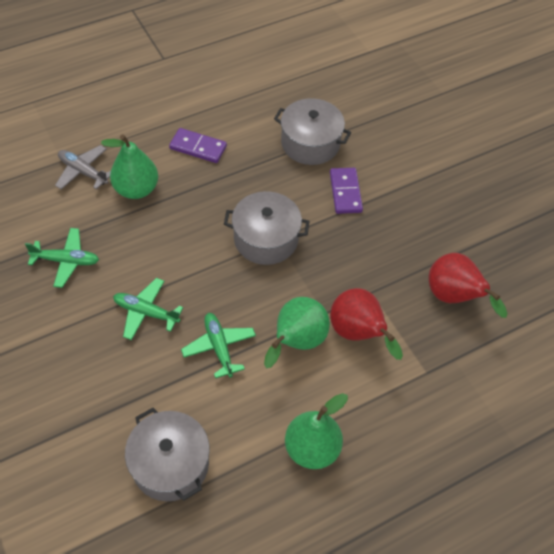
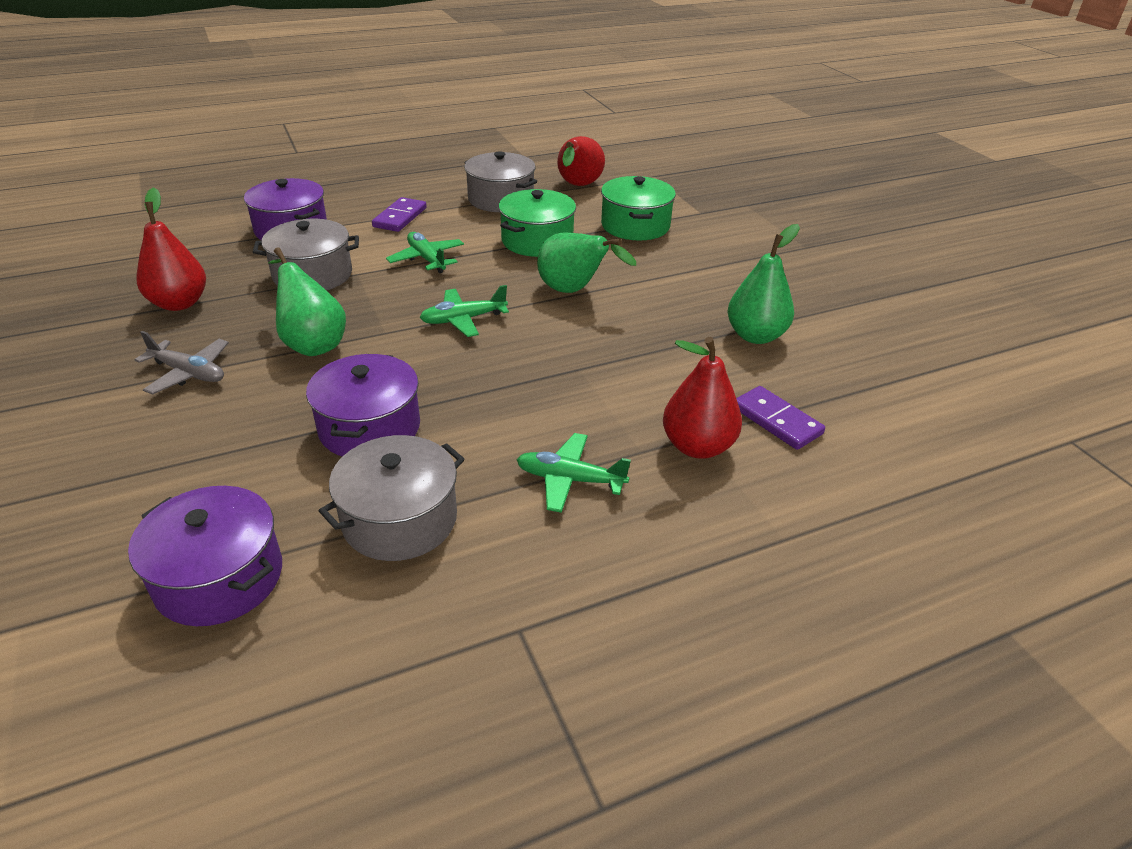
green pot: none = 0 -> [499,189,576,257] [601,176,676,240] = 2
purple pot: none = 0 -> [128,486,282,626] [244,178,327,241] [306,354,420,456] = 3
red pear: [330,288,403,360] [428,253,508,318] = 2 -> [137,188,206,311] [557,136,605,186] [663,337,742,459] = 3

